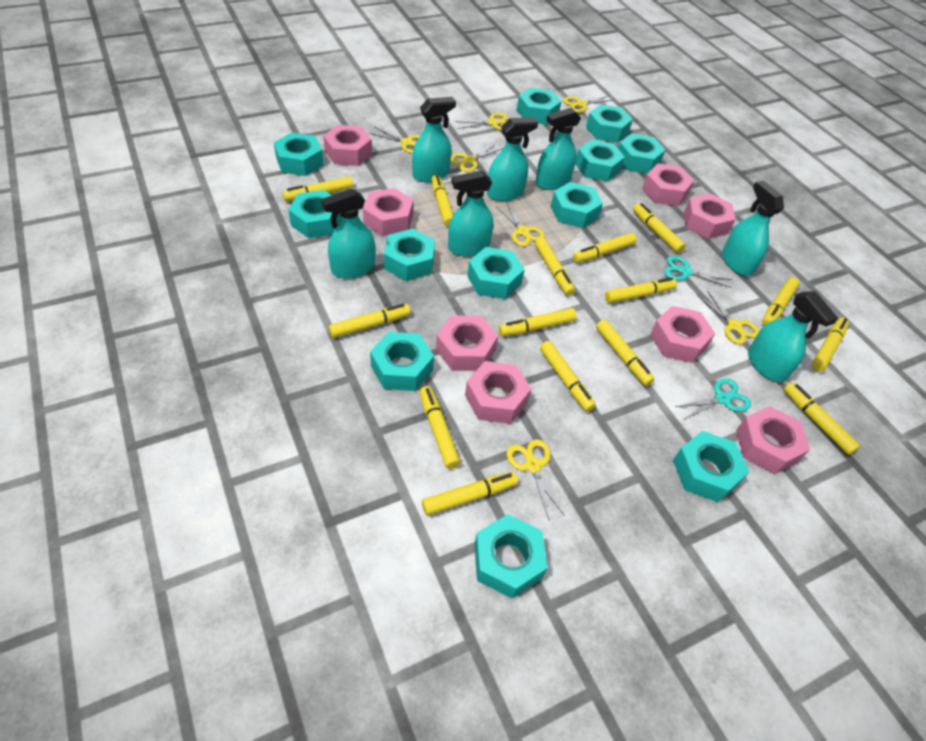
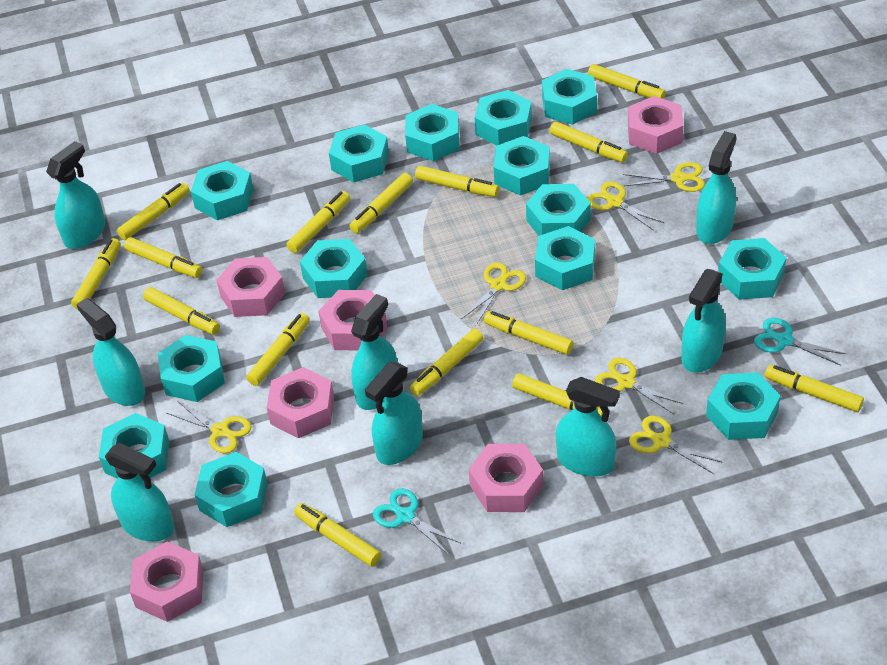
pink nut: [323,125,372,166] [363,188,414,236] [436,315,498,371] [465,361,531,424] [642,164,694,206] [650,306,715,363] [684,193,736,239] [736,406,810,474] = 8 -> [130,541,204,622] [216,257,285,317] [267,367,334,438] [318,290,388,351] [469,444,543,512] [628,96,684,154] = 6
turquoise nut: [274,133,323,176] [288,190,341,238] [370,332,434,391] [384,229,435,281] [467,247,525,299] [474,514,548,599] [517,87,562,125] [551,182,603,228] [576,140,625,182] [586,104,633,143] [618,133,665,174] [673,431,749,502] = 12 -> [99,413,169,479] [158,335,225,402] [191,161,254,220] [194,452,268,527] [300,239,368,298] [329,124,389,182] [405,104,460,161] [475,90,532,146] [494,136,550,196] [526,184,591,236] [535,226,595,290] [542,69,597,125] [706,372,781,440] [718,238,787,300] = 14
turquoise spray bottle: [321,189,375,278] [412,97,456,182] [448,170,494,256] [487,117,538,201] [535,107,581,190] [722,181,784,276] [748,291,838,382] = 7 -> [46,141,106,249] [76,298,145,406] [105,443,174,541] [351,294,397,410] [365,362,423,465] [555,377,620,477] [681,269,726,373] [696,131,737,244] = 8
yellow scissors: [369,127,420,153] [451,144,503,172] [455,113,508,130] [496,202,545,246] [507,439,565,520] [563,95,614,113] [697,290,759,344] = 7 -> [167,401,252,454] [462,262,526,325] [587,182,664,231] [595,358,684,414] [623,162,705,192] [629,416,722,474] = 6

